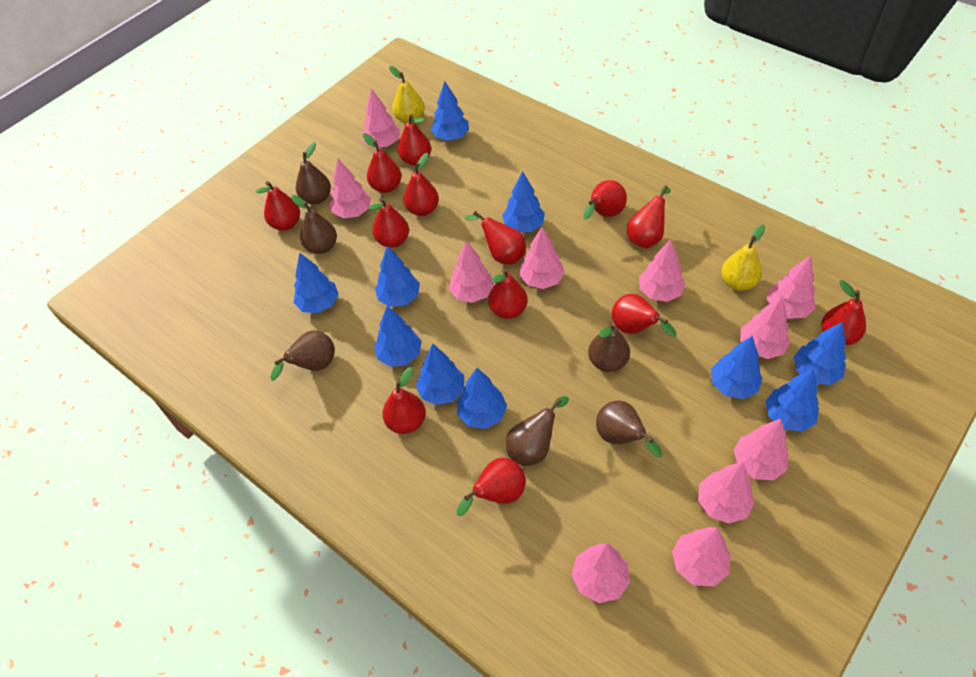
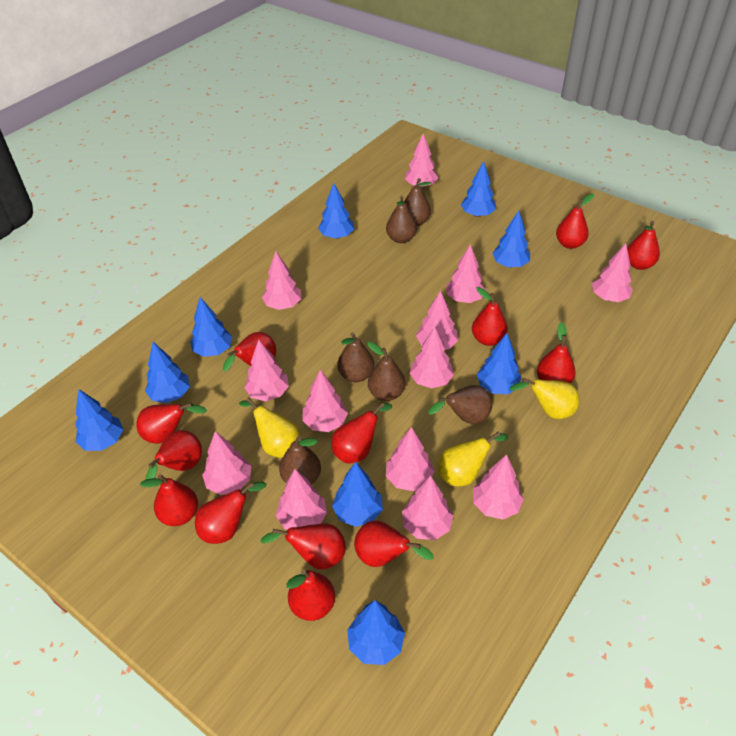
blue tree: [293,252,338,313] [374,306,421,367] [375,246,420,307] [416,344,464,405] [431,81,469,141] [457,368,507,429] [502,171,545,232] [711,336,762,399] [765,369,819,432] [794,322,846,385] = 10 -> [75,389,123,451] [145,342,190,403] [190,297,232,357] [318,183,354,239] [332,462,383,527] [347,600,405,665] [461,161,496,217] [477,333,521,394] [492,211,530,268] = 9
pink tree: [330,159,371,218] [362,88,400,148] [449,241,494,303] [519,227,565,289] [572,543,630,603] [639,239,685,302] [672,527,731,586] [698,462,755,524] [734,419,789,480] [740,296,790,359] [766,256,815,319] = 11 -> [202,431,251,495] [244,340,289,401] [262,252,301,310] [276,469,327,530] [302,370,348,432] [386,427,434,491] [402,475,453,540] [405,134,438,188] [410,327,454,388] [416,291,458,350] [446,244,486,303] [473,454,524,519] [592,243,633,302] = 13
yellow pear: [389,66,425,124] [721,225,765,291] = 2 -> [239,397,300,458] [438,432,508,486] [509,378,579,419] = 3

